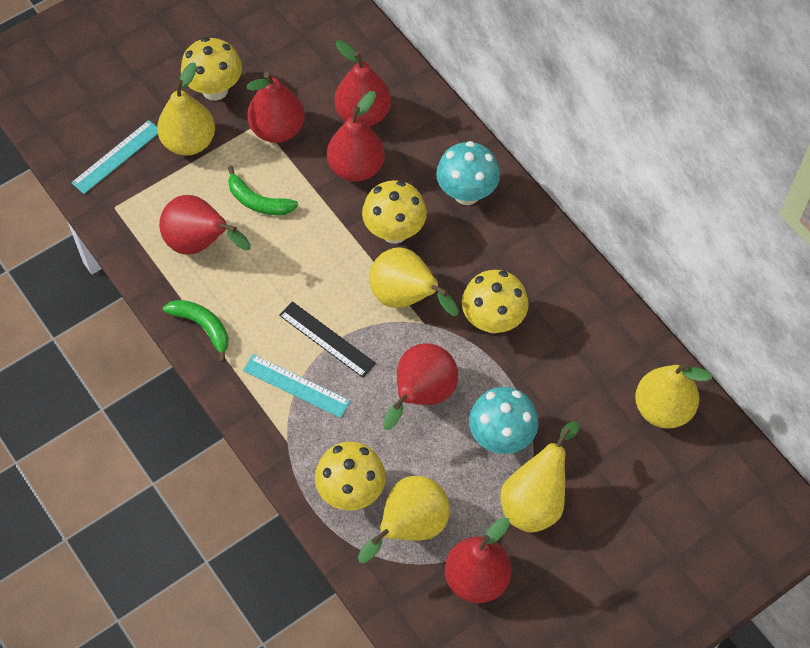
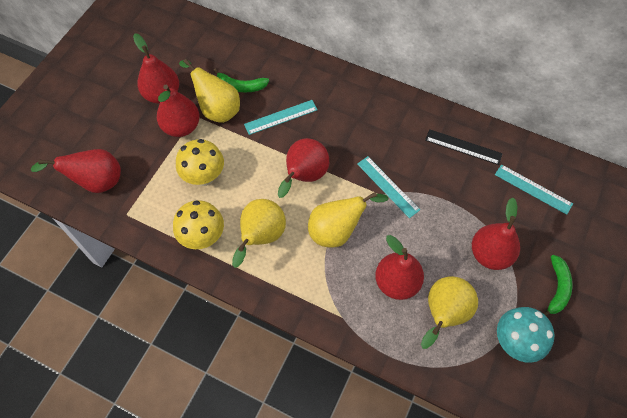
turquoise mushroom: [436,141,500,205] [469,387,538,454] = 2 -> [497,307,554,363] = 1
turquoise ruler: [71,120,158,194] [243,354,351,418] = 2 -> [244,100,318,135] [357,156,420,218] [495,164,573,215] = 3
yellow mushroom: [181,37,242,101] [315,442,386,511] [362,180,427,244] [462,270,529,333] = 4 -> [173,200,224,249] [176,139,224,186] = 2
yellow pear: [157,62,215,156] [358,476,450,563] [369,247,459,316] [500,422,580,533] [635,363,712,429] = 5 -> [179,59,240,123] [232,199,286,268] [308,192,389,247] [421,276,478,349] = 4

